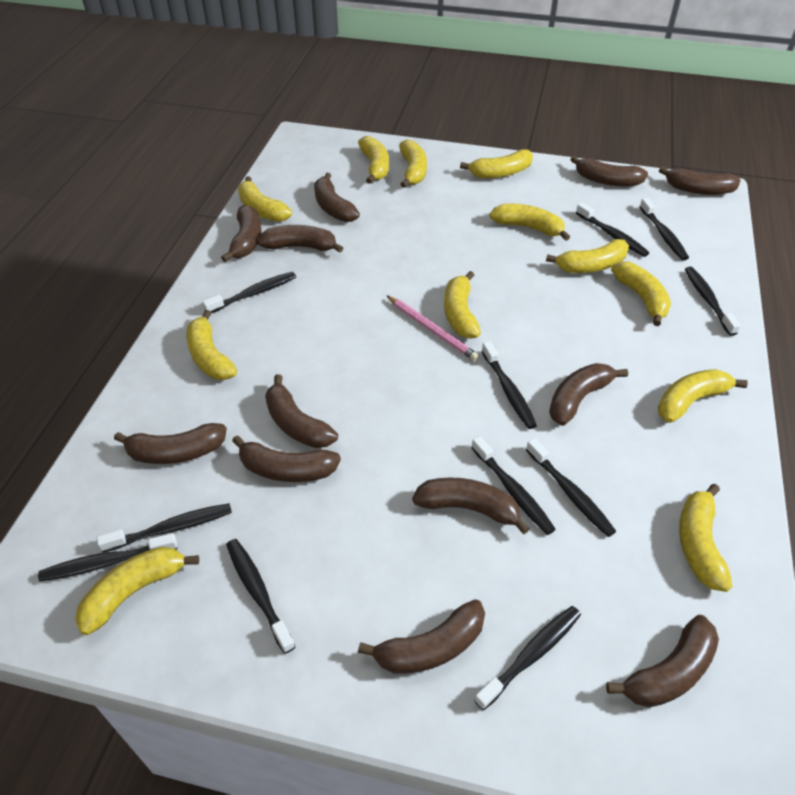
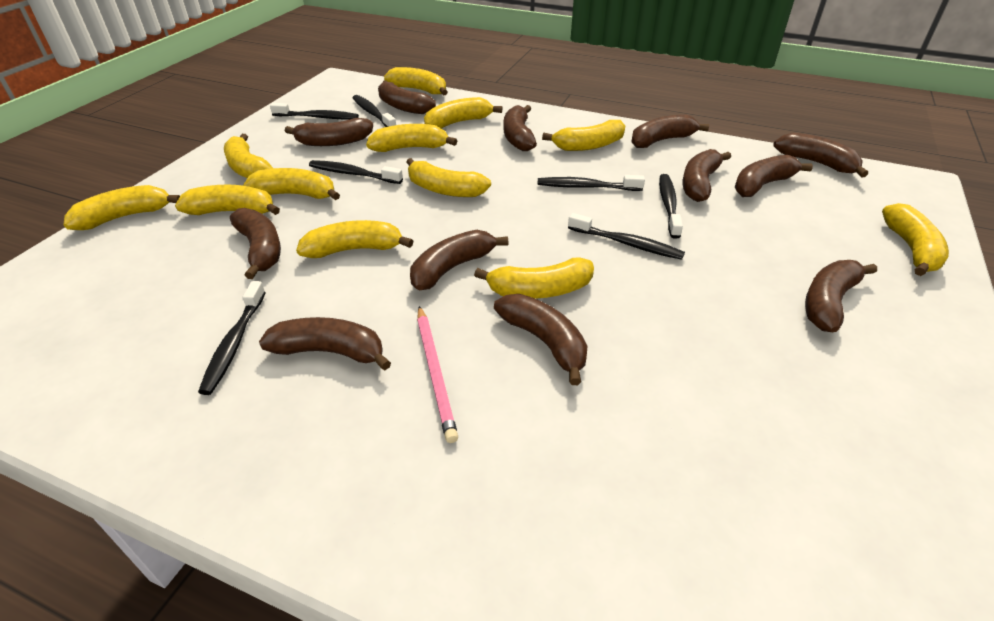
black toothbrush: [38,533,177,582] [97,503,232,553] [202,272,296,313] [226,539,295,654] [471,436,556,535] [474,606,581,710] [482,341,537,429] [526,438,616,537] [576,203,649,257] [639,198,689,261] [685,266,741,336] = 11 -> [198,281,266,395] [270,103,359,119] [309,160,403,184] [352,95,396,127] [538,175,645,191] [568,213,685,260] [659,174,683,239] = 7

